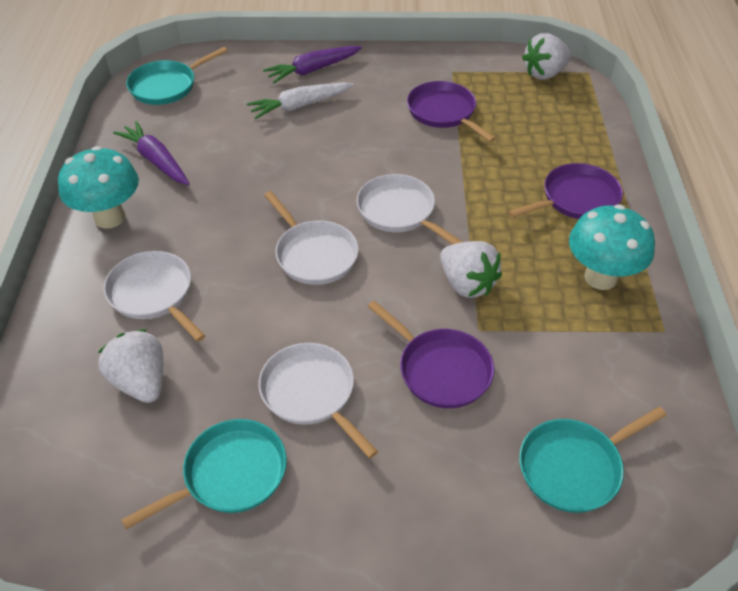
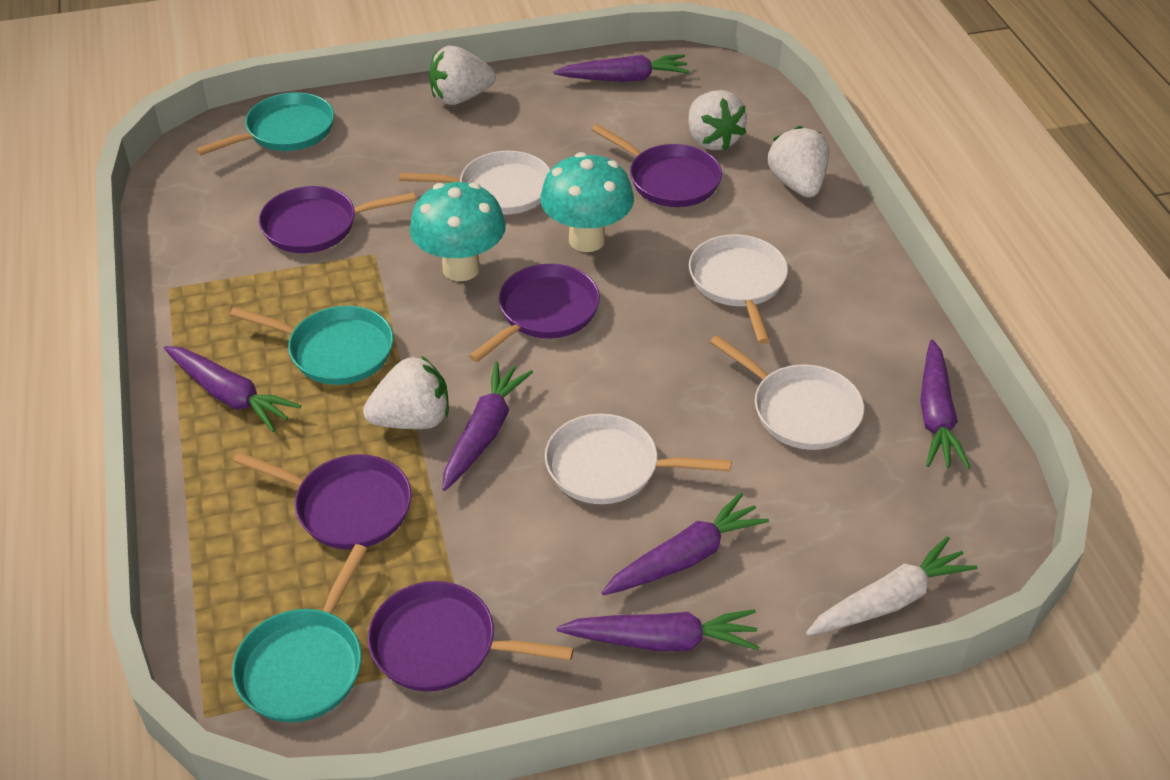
purple carrot: [113,121,190,185] [263,46,362,83] = 2 -> [164,346,301,432] [442,361,533,491] [554,54,690,82] [557,609,759,651] [601,492,769,595] [920,339,970,469] = 6
purple pan: [368,301,494,408] [407,81,496,142] [508,163,623,219] = 3 -> [233,452,411,550] [259,186,416,253] [368,581,574,691] [469,264,600,362] [591,124,722,207] = 5
white strawberry: [98,329,163,403] [440,241,502,298] [522,33,572,80] = 3 -> [363,356,449,429] [429,45,496,105] [688,90,747,151] [768,126,829,198] = 4

